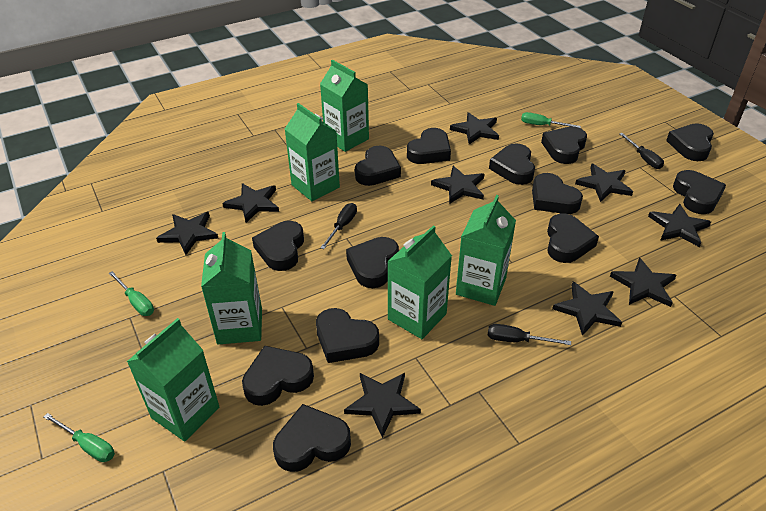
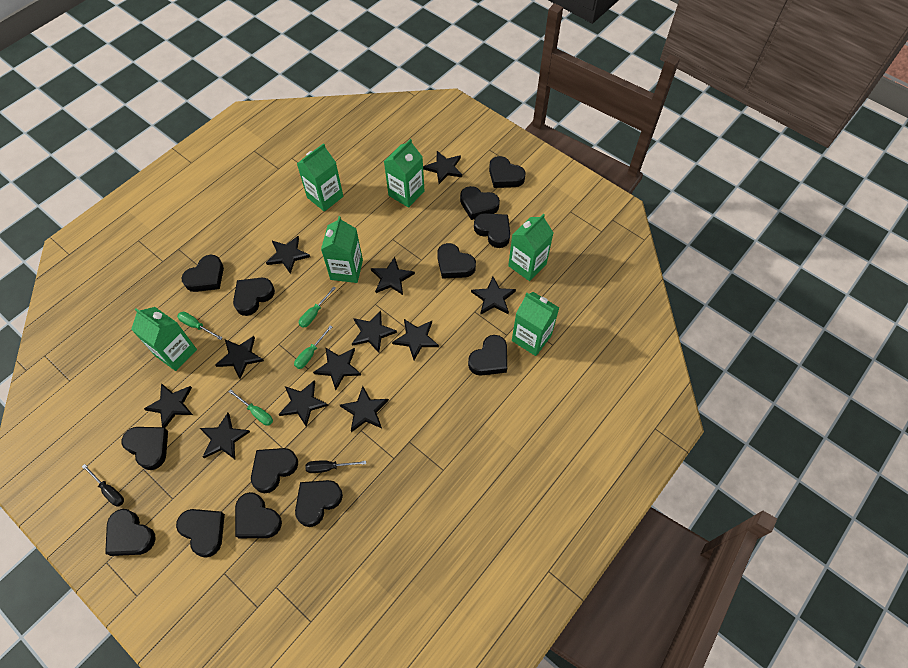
black screwdriver: [320,203,357,249] [488,324,571,345] [619,133,664,169] = 3 -> [82,464,124,506] [305,460,366,473] = 2
black star: [156,212,218,255] [222,183,279,223] [344,373,421,438] [431,166,484,204] [450,112,499,144] [552,281,622,336] [575,164,633,202] [610,257,677,307] [648,204,711,247] = 9 -> [144,383,193,428] [200,413,250,459] [215,336,264,379] [266,236,310,274] [279,380,328,427] [313,347,361,390] [340,386,389,432] [352,311,397,353] [371,257,415,295] [392,319,439,360] [423,151,462,184] [471,277,516,315] = 12
green screwdriver: [44,413,115,462] [108,271,154,316] [521,112,581,128] = 3 -> [177,312,223,340] [228,389,273,426] [294,326,332,369] [299,286,336,328] = 4

